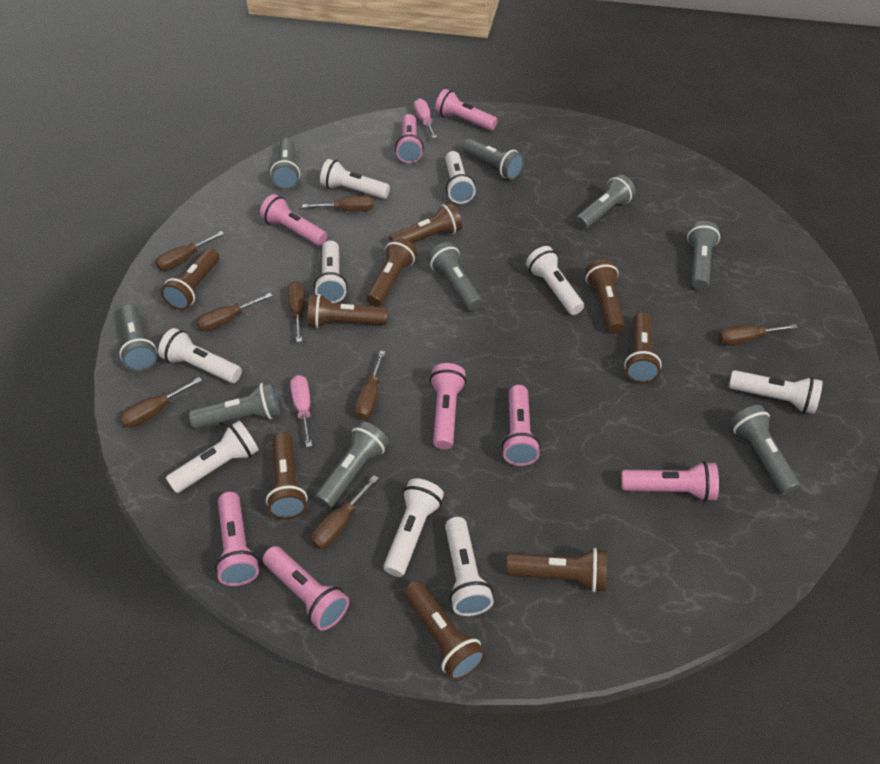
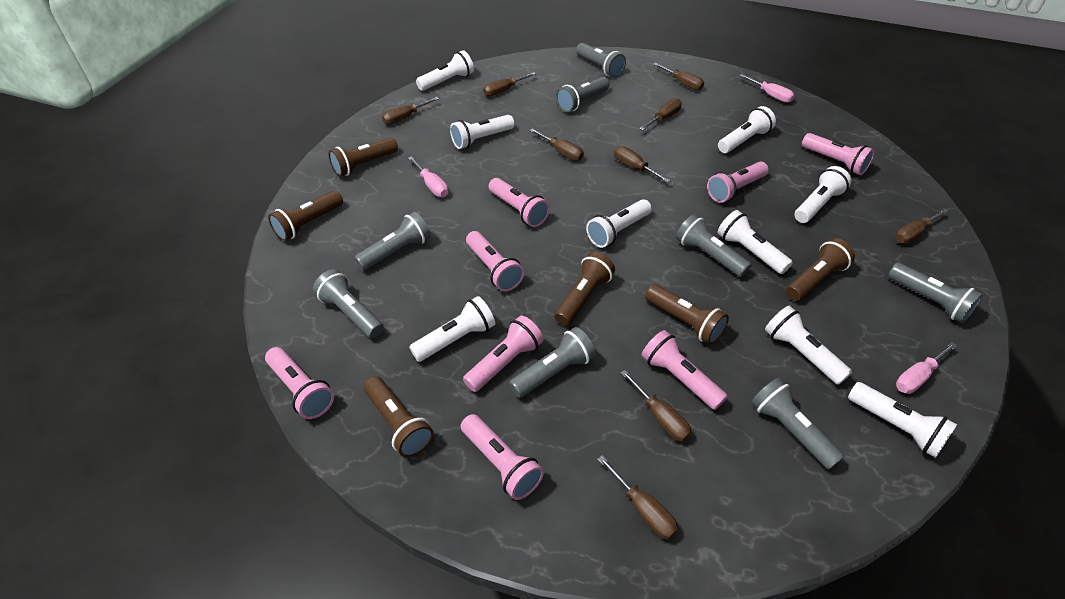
brown flashlight: [161,248,219,310] [266,433,307,520] [307,294,388,328] [366,237,417,307] [389,203,462,243] [404,581,486,681] [506,548,607,592] [585,259,625,333] [624,312,662,384] = 9 -> [268,191,343,241] [328,138,398,177] [364,376,434,458] [554,252,615,326] [645,284,729,345] [786,238,855,301] = 6
brown screwdriver: [120,377,202,428] [156,231,224,271] [196,293,273,332] [288,281,305,342] [302,196,374,211] [311,475,379,549] [354,351,386,420] [718,324,798,345] = 8 -> [382,97,439,124] [483,72,536,96] [530,128,584,161] [597,455,678,540] [614,146,670,183] [621,370,691,442] [639,98,682,130] [653,63,704,90] [895,208,948,244] = 9
grey flashlight: [119,304,157,372] [189,382,281,429] [270,138,300,190] [315,421,389,508] [428,242,482,311] [462,139,524,180] [575,174,636,229] [687,221,720,290] [730,405,800,495] = 9 -> [313,269,384,338] [354,212,431,271] [509,327,596,398] [556,77,609,112] [576,43,626,77] [676,214,751,277] [751,378,845,469] [888,263,983,323] = 8
pink screwdriver: [290,375,312,447] [414,98,437,138] = 2 -> [408,156,448,197] [739,74,795,103] [896,342,957,394] = 3

